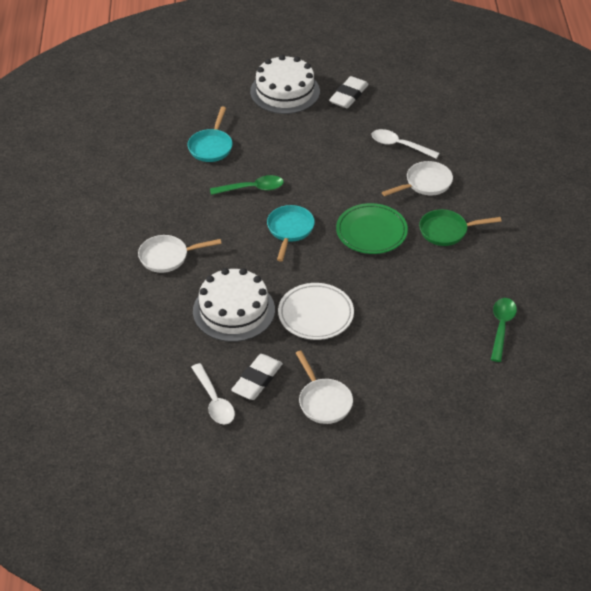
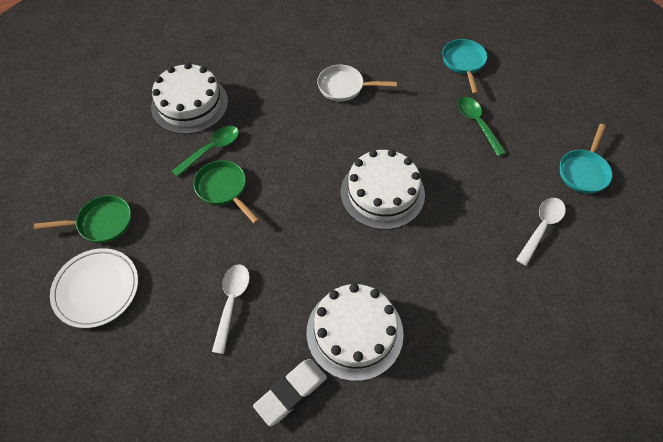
green pan: [419,209,501,246] = 1 -> [34,195,131,243] [194,160,259,224] = 2
green plate: [336,203,408,254] = 1 -> none = 0
white cake: [193,268,275,342] [250,55,320,114] = 2 -> [151,63,228,134] [307,283,404,381] [341,149,425,230] = 3
white eraser: [231,354,283,400] [329,76,369,108] = 2 -> [253,359,327,426] = 1
white pan: [138,235,222,273] [296,351,353,424] [382,161,453,196] = 3 -> [317,65,397,102] = 1

